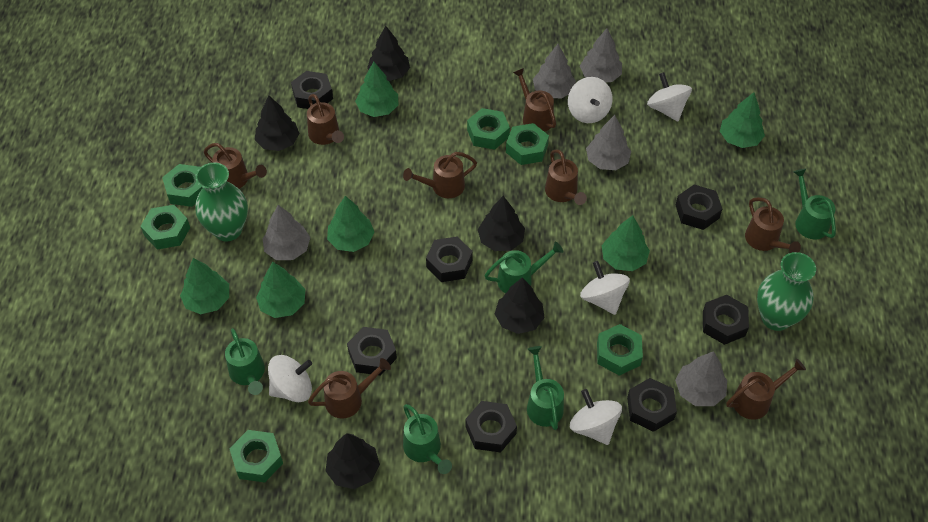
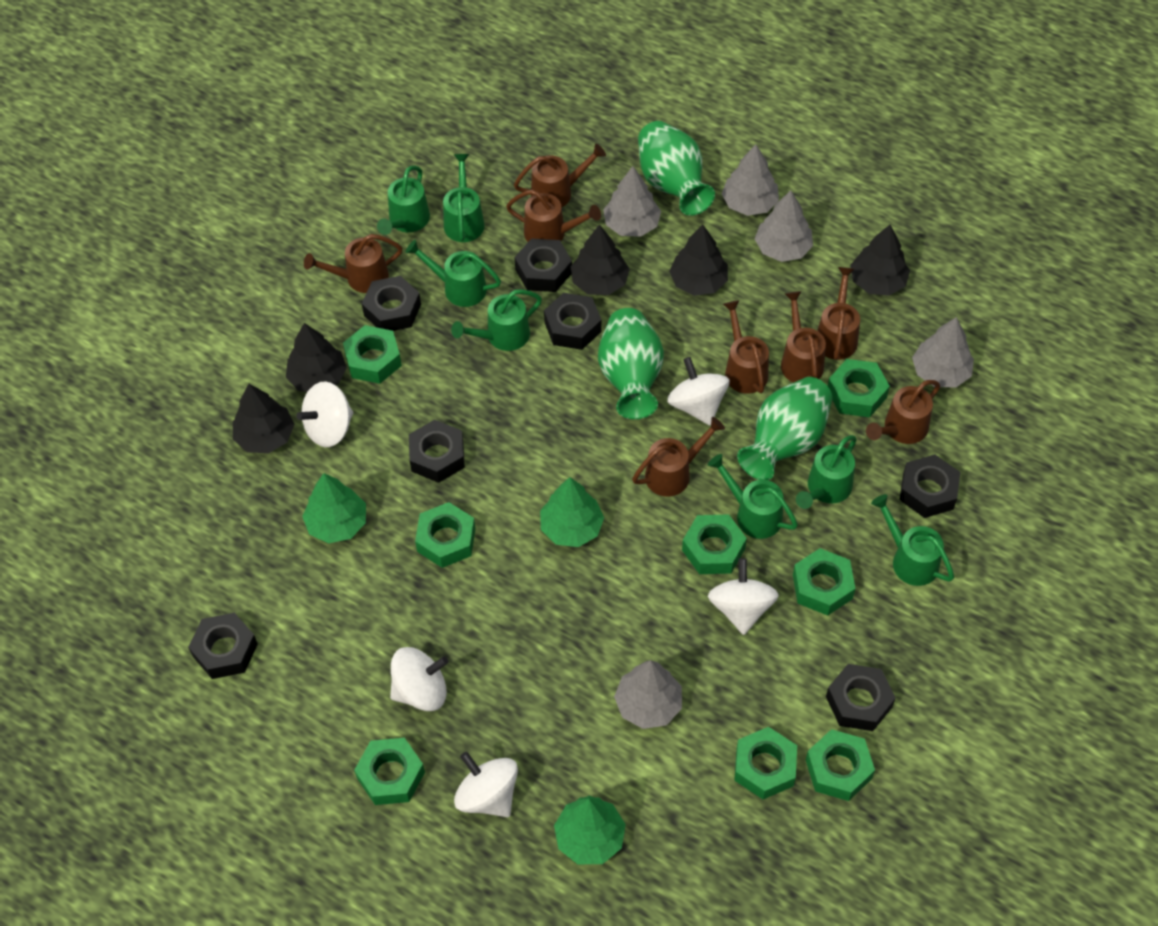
green nut: [141,205,190,250] [162,164,203,207] [229,430,283,483] [467,108,510,150] [506,123,549,165] [597,324,643,376] = 6 -> [343,325,402,384] [354,738,425,805] [415,502,475,568] [682,514,747,574] [734,727,797,799] [793,548,855,616] [806,729,875,801] [828,359,890,417] = 8
green tree: [180,258,229,314] [256,262,305,318] [327,196,374,252] [355,62,398,117] [602,215,650,271] [720,92,765,148] = 6 -> [302,473,366,543] [540,477,604,547] [554,796,626,864] = 3
green vase: [195,163,248,241] [757,252,816,331] = 2 -> [598,308,664,419] [638,121,715,216] [737,377,832,480] = 3
green watering can: [225,328,265,395] [403,404,452,474] [484,242,563,293] [527,346,564,430] [793,169,836,239] = 5 -> [377,166,430,235] [405,240,501,307] [443,154,485,242] [451,289,542,351] [708,454,798,539] [796,435,857,509] [871,494,954,586] = 7

